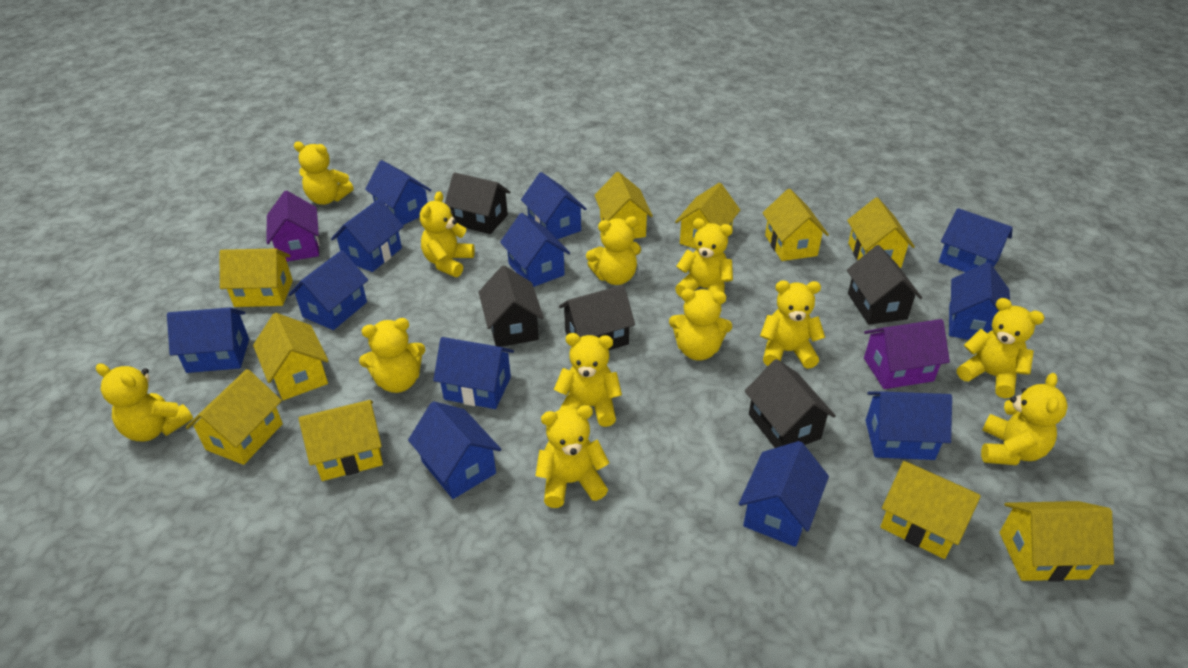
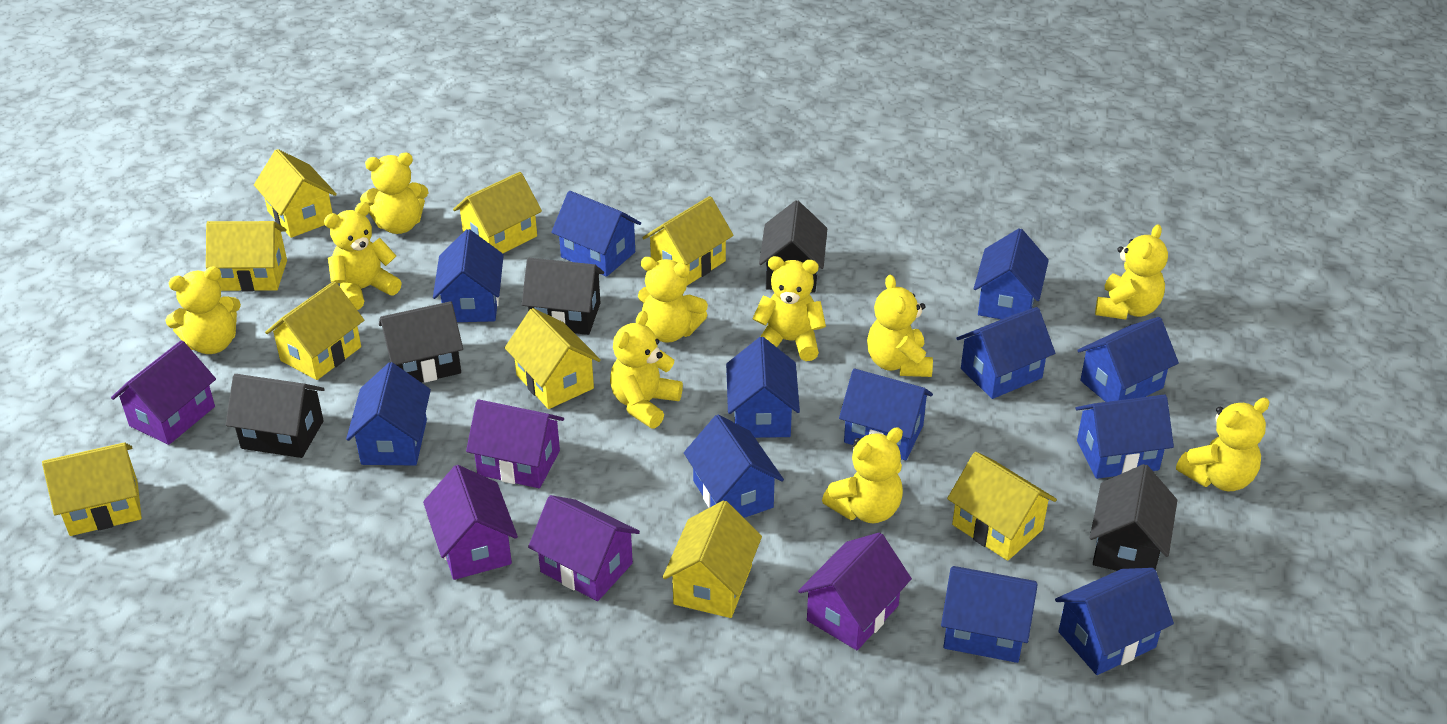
purple house: [266,191,319,262] [864,319,950,389] = 2 -> [111,340,216,445] [423,465,518,580] [466,399,564,488] [528,495,640,601] [798,532,912,650] = 5
yellow house: [186,369,283,465] [219,248,293,307] [253,313,328,400] [299,400,383,481] [594,172,653,239] [675,183,740,249] [762,189,829,261] [847,197,915,268] [880,461,981,559] [999,501,1114,582] = 10 -> [42,442,142,536] [206,221,287,291] [254,149,337,238] [265,281,364,380] [453,172,542,253] [505,308,601,409] [643,196,733,286] [663,500,762,618] [947,452,1057,561] = 9
yellow teddy bear: [96,363,193,441] [294,142,354,205] [359,318,425,393] [420,191,475,277] [535,405,609,508] [554,333,622,427] [586,216,641,285] [669,289,732,361] [675,218,733,297] [760,280,825,369] [957,298,1045,398] [981,373,1068,465] = 12 -> [165,266,241,354] [324,202,402,310] [360,153,428,234] [610,311,683,429] [638,257,708,343] [752,256,826,361] [822,427,903,523] [867,274,933,377] [1095,224,1168,320] [1176,398,1269,491] = 10

